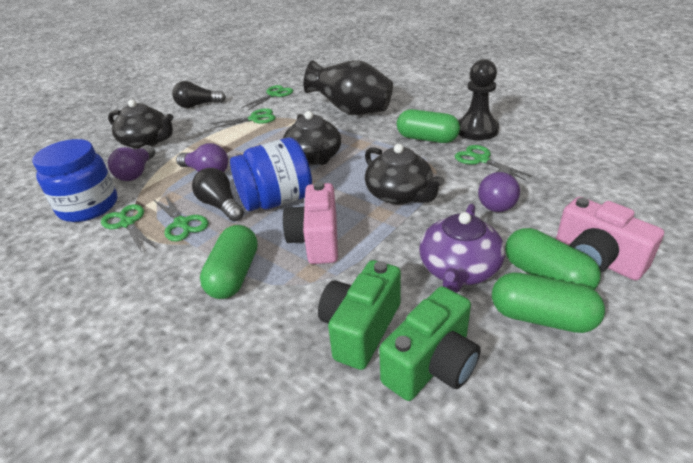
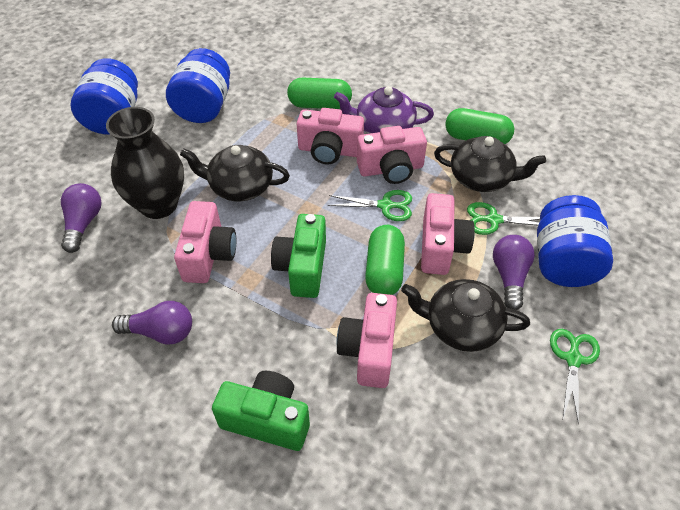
black light bulb: [172,81,226,108] [192,168,244,221] = 2 -> none = 0
black pawn: [458,59,499,140] = 1 -> none = 0
blue jar: [32,139,118,222] [230,138,312,211] = 2 -> [71,58,138,135] [166,48,230,123] [537,195,613,287] = 3
green capsule: [200,225,258,299] [397,109,460,143] [492,272,605,333] [505,228,601,290] = 4 -> [287,78,352,109] [365,225,405,295] [445,108,514,144] = 3
green scissors: [101,204,156,253] [154,195,208,241] [210,108,276,129] [241,85,293,110] [455,145,533,180] = 5 -> [328,190,412,221] [467,202,540,235] [550,329,600,425] = 3
pink camera: [283,182,338,264] [556,197,664,280] = 2 -> [174,201,236,283] [297,108,364,165] [336,293,397,388] [357,126,427,184] [421,193,475,275] = 5

